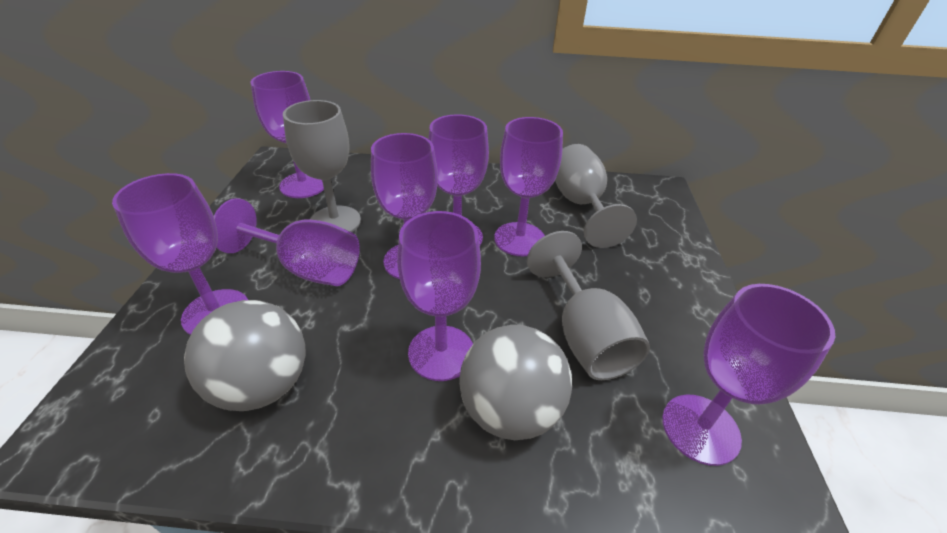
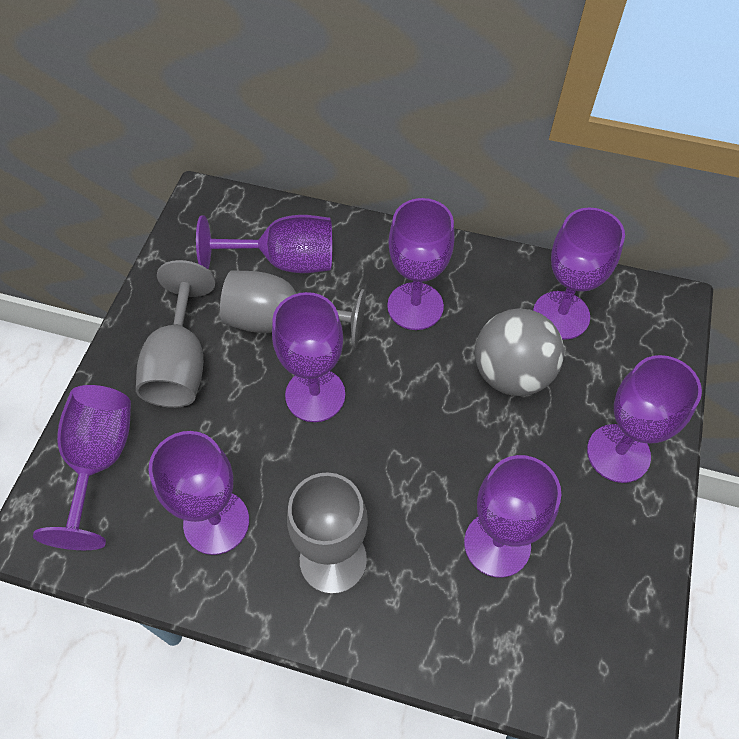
grey ball: [184,300,306,411] [459,325,572,440] = 2 -> [475,309,564,396] = 1

